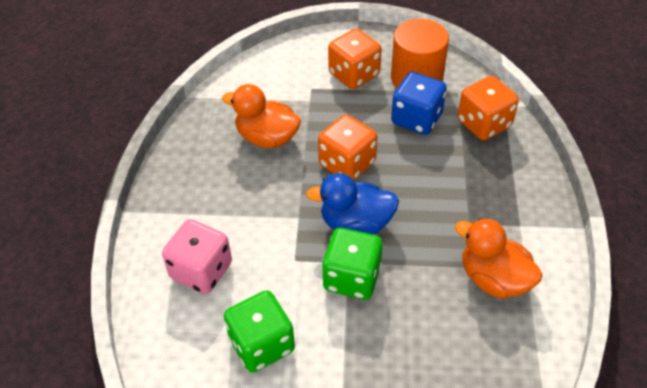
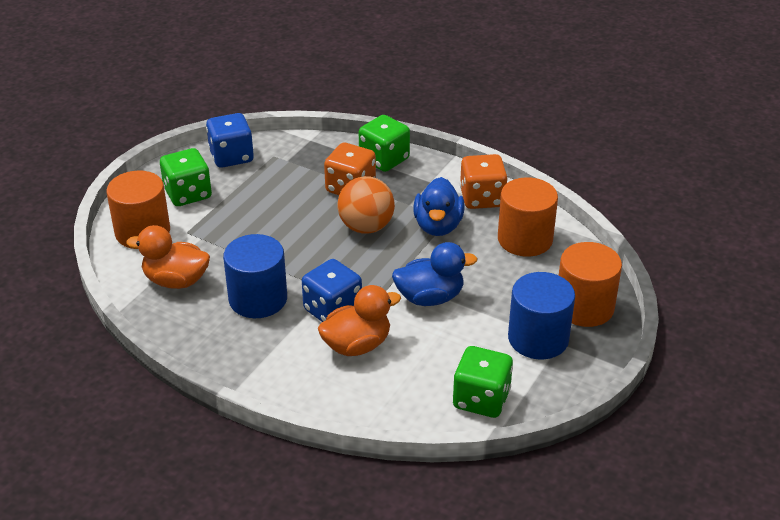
blue cylinder: none = 0 -> [223,234,287,318] [508,272,575,359] = 2
blue dice: [391,72,447,135] = 1 -> [206,113,254,168] [302,259,362,322] = 2
blue duck: [306,173,399,235] = 1 -> [392,242,478,306] [413,177,465,236] = 2
green dice: [224,290,295,373] [322,228,383,300] = 2 -> [160,148,212,206] [359,115,410,172] [453,346,513,418] = 3
orange ball: none = 0 -> [337,176,395,234] = 1
orange cylinder: [391,19,449,88] = 1 -> [106,171,170,249] [498,177,558,257] [559,242,622,327] = 3
orange dice: [318,114,377,180] [328,28,381,89] [457,76,519,140] = 3 -> [324,143,376,195] [460,154,508,209] = 2
pink dice: [162,219,232,294] = 1 -> none = 0

